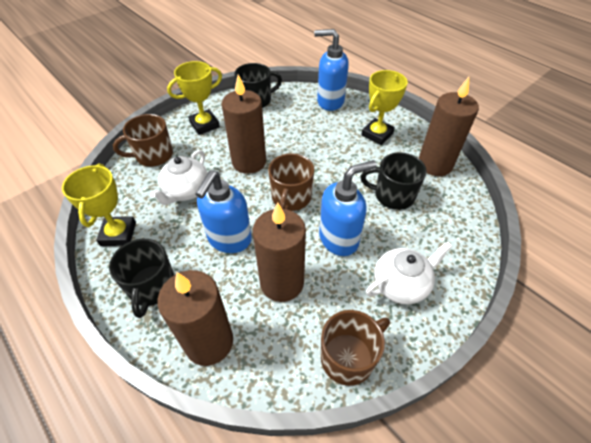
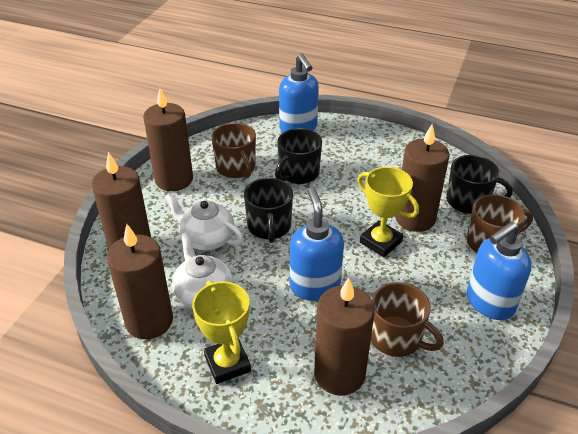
brown candle: [157,270,233,366] [222,74,266,174] [253,202,306,302] [419,77,479,176] = 4 -> [91,152,151,249] [107,224,173,339] [143,88,193,191] [314,277,375,396] [395,124,449,232] = 5
yellow trophy: [62,164,136,246] [167,61,222,135] [361,70,408,145] = 3 -> [192,281,251,384] [357,167,419,257] = 2

